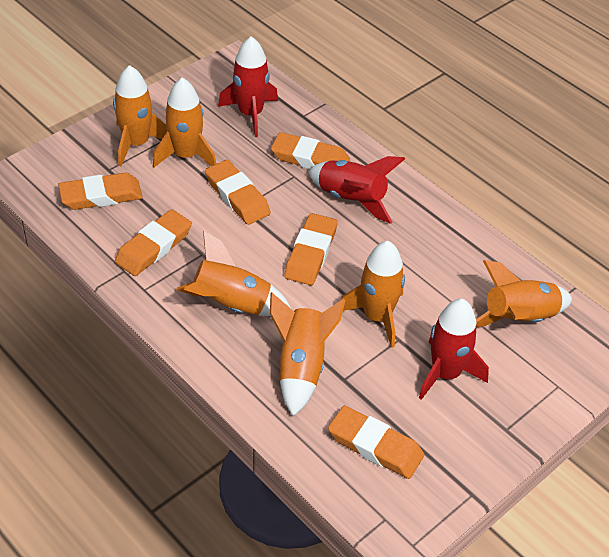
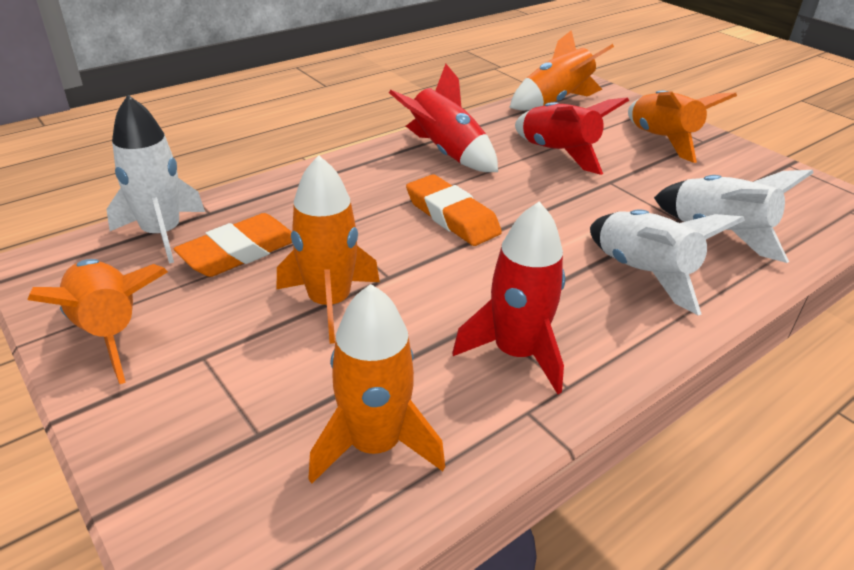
orange eraser: [58,173,143,210] [115,209,192,276] [205,160,271,225] [271,132,350,169] [284,213,337,285] [328,406,424,479] = 6 -> [173,213,292,277] [406,174,502,246] = 2
orange rocket: [113,65,167,166] [153,78,216,167] [176,231,291,316] [270,292,346,416] [340,241,405,348] [476,260,573,327] = 6 -> [27,259,168,384] [277,155,380,344] [308,284,445,484] [509,30,614,110] [628,90,737,163] = 5
white rocket: none = 0 -> [106,95,205,263] [590,209,745,315] [654,170,813,263] = 3

